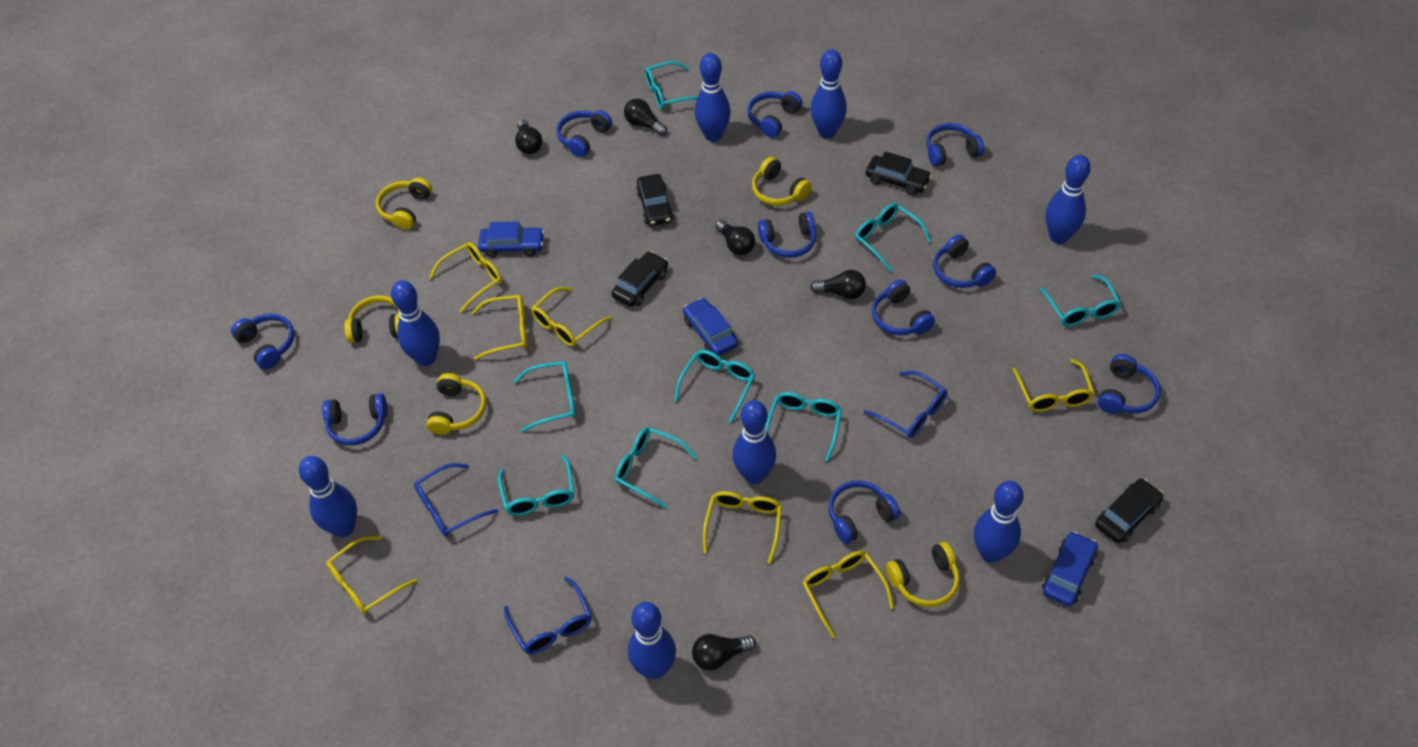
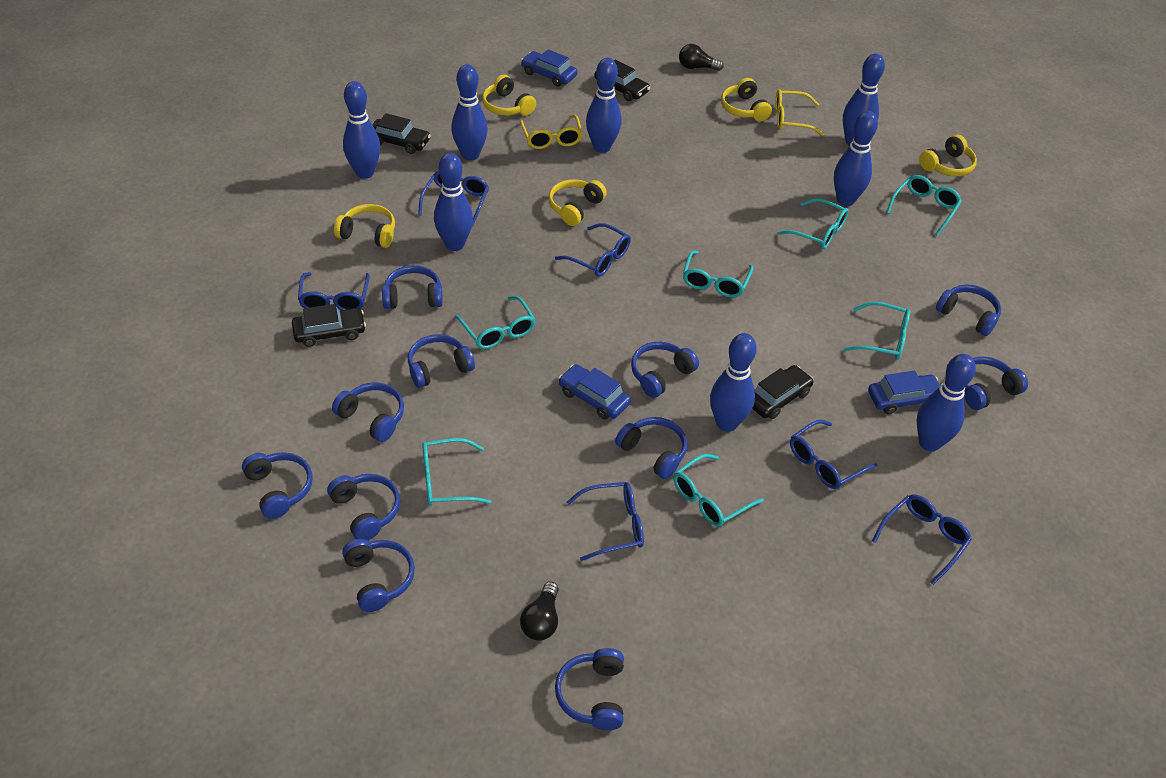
black light bulb: [515,120,542,154] [624,99,667,136] [692,634,756,671] [715,220,755,255] [810,270,866,299] = 5 -> [520,581,559,641] [679,44,724,71] = 2
blue glasses: [414,463,498,537] [504,577,592,654] [864,371,948,438] = 3 -> [298,272,370,310] [418,170,489,227] [555,223,631,277] [567,482,644,561] [790,420,877,489] [872,494,972,585] = 6
blue headphones: [231,313,294,369] [322,393,388,445] [557,110,612,157] [747,91,802,138] [758,212,816,258] [828,480,900,544] [872,280,935,335] [926,123,984,167] [933,234,996,288] [1098,354,1161,414] = 10 -> [242,452,313,519] [327,474,400,540] [332,383,404,442] [342,539,415,612] [382,265,443,309] [408,334,475,388] [555,648,624,730] [615,417,687,479] [631,342,699,398] [936,285,1001,336] [964,357,1028,410] = 11
turquoise glasses: [498,455,574,516] [514,361,576,432] [615,427,697,508] [645,61,698,109] [674,350,755,423] [765,392,842,462] [855,203,931,272] [1039,275,1121,326] = 8 -> [422,438,491,506] [455,296,536,349] [674,454,764,527] [683,250,754,298] [777,198,848,249] [843,301,910,360] [886,175,962,236] = 7
yellow glasses: [326,536,417,614] [429,242,502,313] [471,295,527,360] [531,287,612,347] [703,491,782,563] [802,551,894,638] [1012,359,1095,412] = 7 -> [520,115,582,149] [775,89,824,136] = 2

